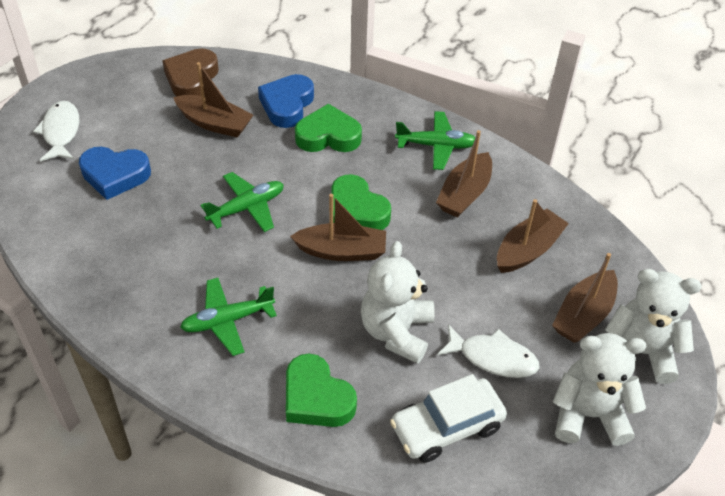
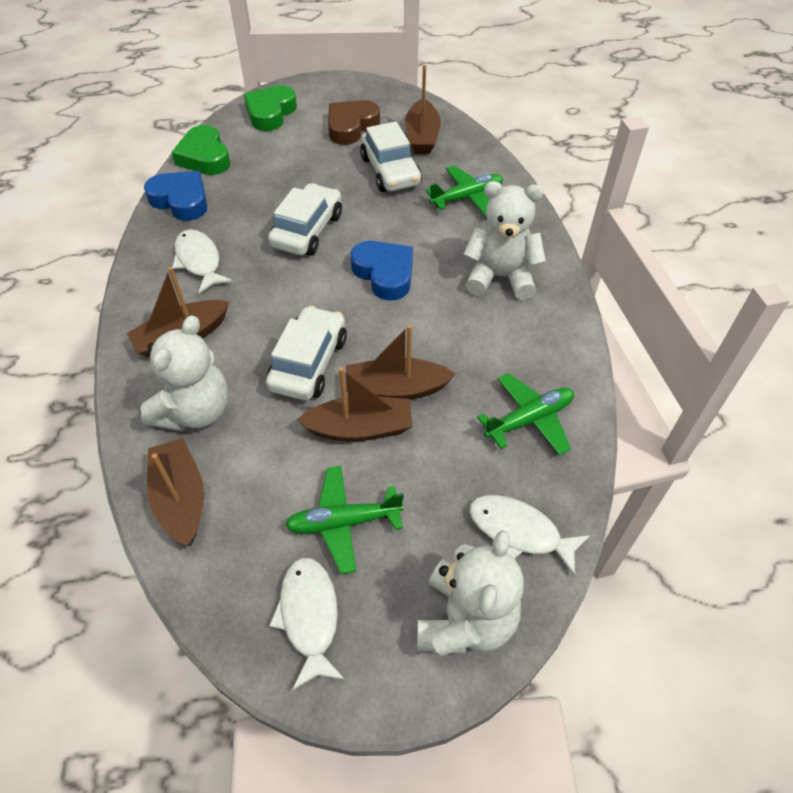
green heart: [286,354,357,427] [295,104,362,152] [331,174,391,230] = 3 -> [171,125,230,175] [244,85,297,131] = 2
white car: [390,374,507,463] = 1 -> [266,306,347,400] [268,183,342,256] [360,122,422,192] = 3
white fish: [33,101,79,162] [437,324,540,378] = 2 -> [172,229,233,294] [269,557,345,691] [469,495,590,576] = 3

